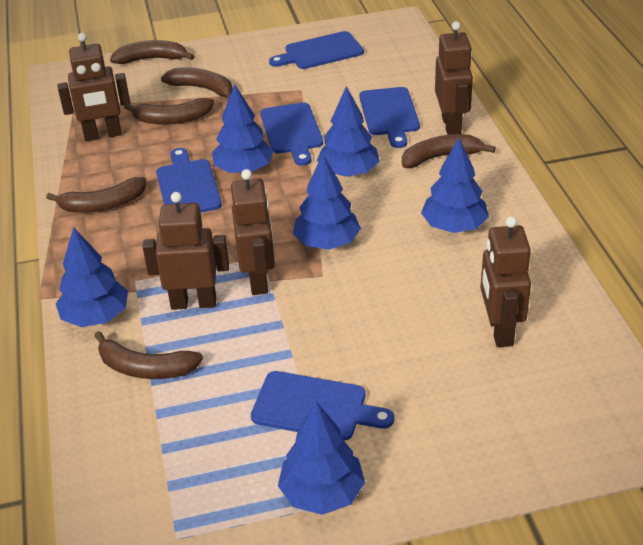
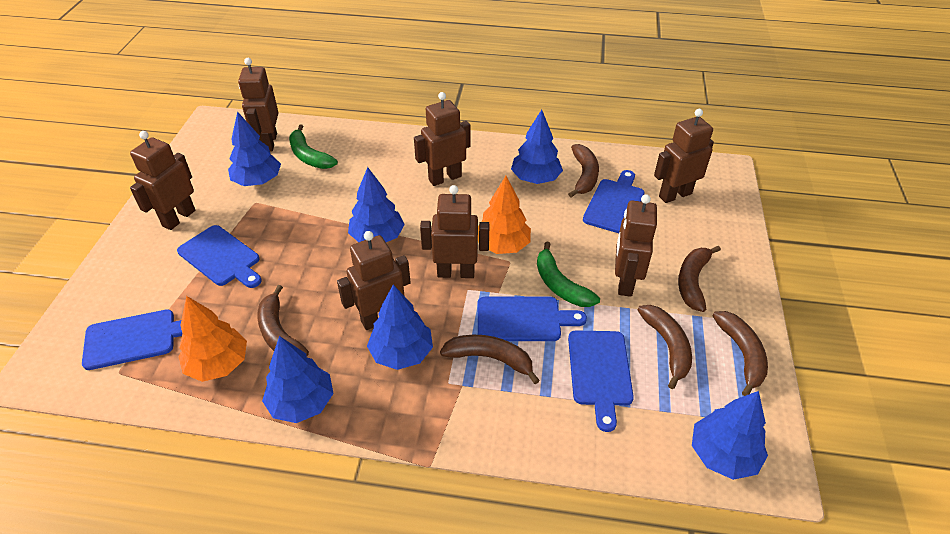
brown robot: [57,33,130,141] [143,192,229,310] [231,169,275,295] [435,21,473,135] [480,216,531,347] = 5 -> [130,131,195,230] [238,58,279,152] [337,231,411,330] [414,92,471,186] [420,185,490,278] [615,194,657,297] [654,109,714,203] = 7
green banana: none = 0 -> [289,124,338,169] [537,241,600,307] = 2
orange tree: none = 0 -> [178,296,247,382] [478,176,531,254] = 2

